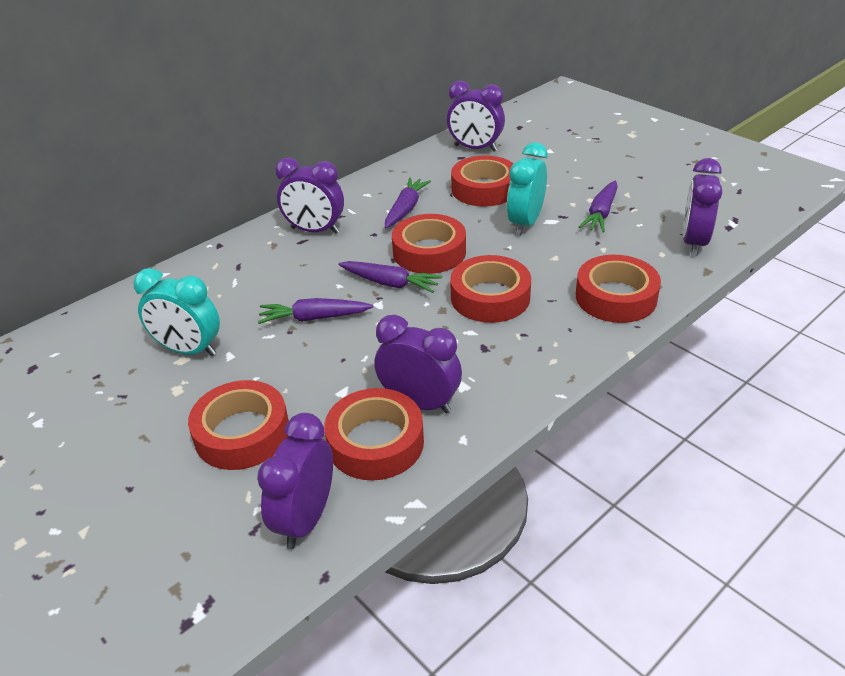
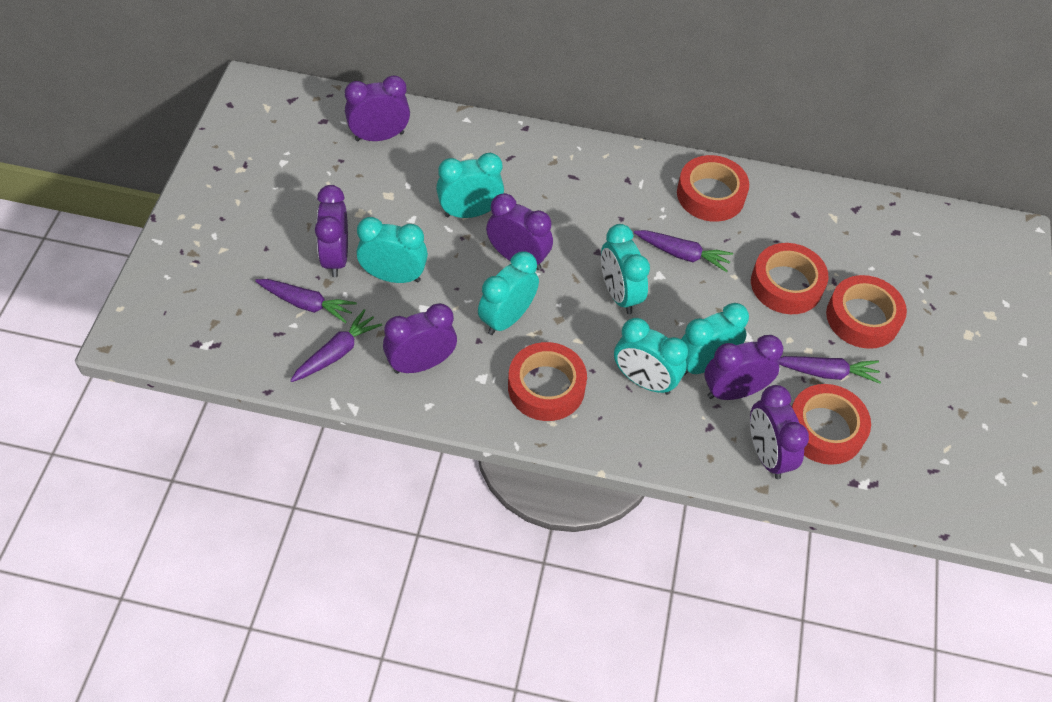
purple clock: [257,413,333,549] [275,158,344,234] [374,315,462,414] [447,81,505,151] [683,158,722,256] = 5 -> [315,185,348,277] [345,75,410,141] [383,303,457,374] [486,193,553,270] [704,335,783,400] [750,385,809,479] = 6
red tape: [188,380,289,470] [324,388,424,480] [392,214,466,274] [450,255,531,323] [451,155,514,207] [576,255,661,323] = 6 -> [508,342,587,421] [677,155,749,222] [751,243,828,314] [792,384,871,465] [826,275,907,349] = 5
turquoise clock: [133,268,220,356] [507,142,547,235] = 2 -> [357,217,428,283] [436,153,504,218] [478,251,539,335] [601,224,650,314] [614,318,688,395] [681,303,749,376] = 6

